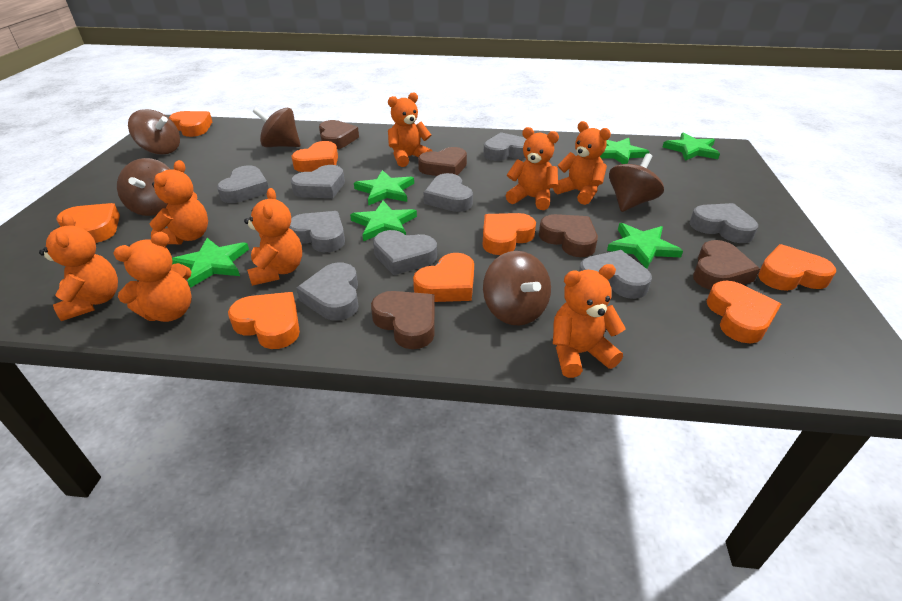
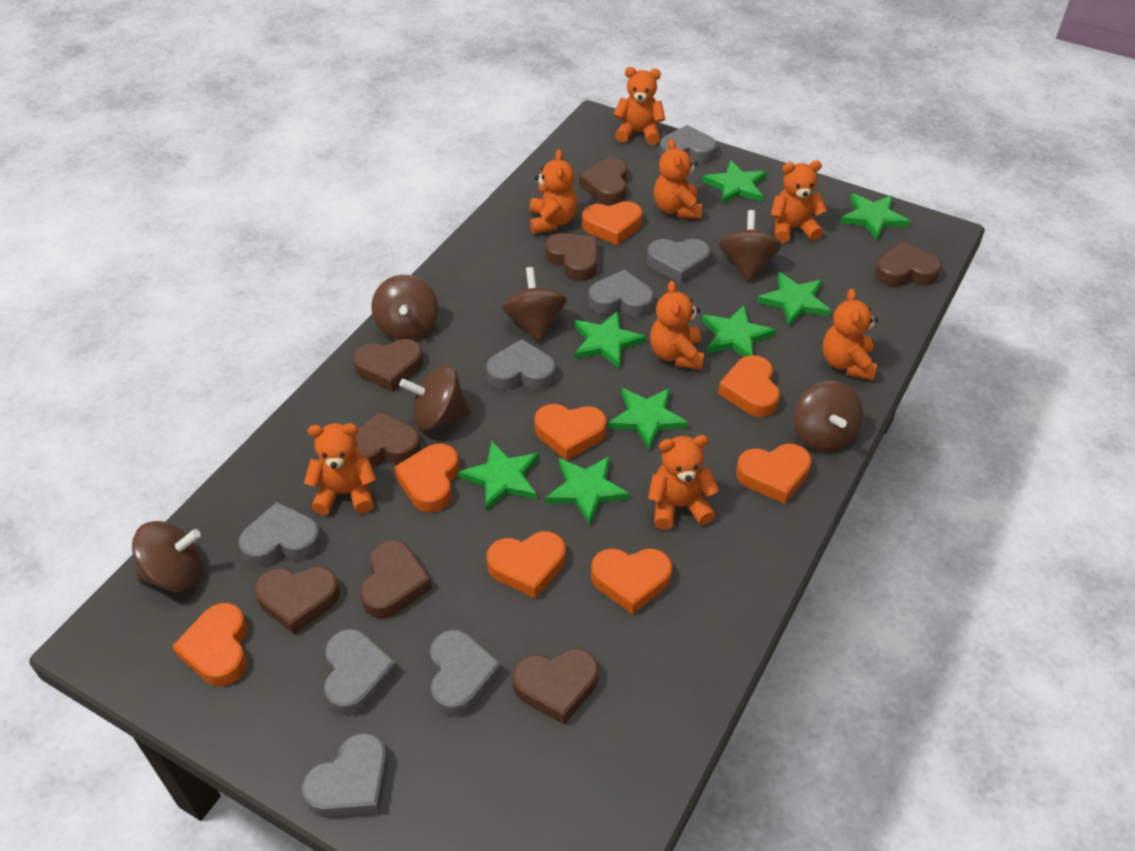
brown heart: [319,120,359,149] [371,291,435,349] [418,147,467,176] [539,214,598,257] [693,240,760,290] = 5 -> [255,566,340,634] [353,339,423,392] [355,411,421,468] [360,540,432,618] [513,648,598,724] [545,233,597,281] [579,158,627,205] [875,241,942,287] = 8
brown spinning top: [117,158,170,216] [128,109,180,155] [253,108,301,147] [483,251,551,325] [609,153,664,212] = 5 -> [132,521,202,592] [372,275,438,340] [399,365,471,431] [502,267,567,342] [719,210,782,282] [793,381,863,452] = 6
green star: [172,238,249,288] [350,201,417,241] [354,170,414,206] [600,138,650,164] [607,223,683,269] [662,133,720,161] = 6 -> [458,440,539,511] [545,456,630,526] [574,311,646,369] [608,388,689,450] [702,160,767,204] [702,305,776,357] [757,272,831,327] [840,193,910,241] = 8
grey heart: [217,165,269,203] [289,211,345,252] [291,165,345,198] [296,262,359,321] [373,230,437,275] [424,173,473,212] [483,132,526,161] [579,250,652,299] [689,203,758,243] = 9 -> [238,502,322,566] [302,733,388,818] [324,629,398,716] [430,630,502,716] [486,339,556,390] [588,269,654,317] [647,239,710,284] [659,125,717,163] = 8

